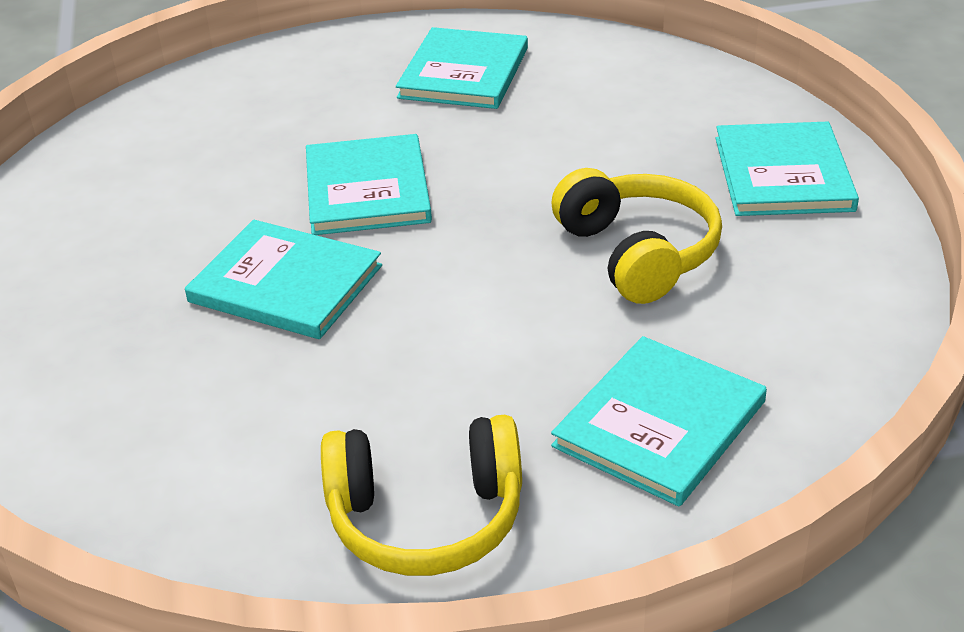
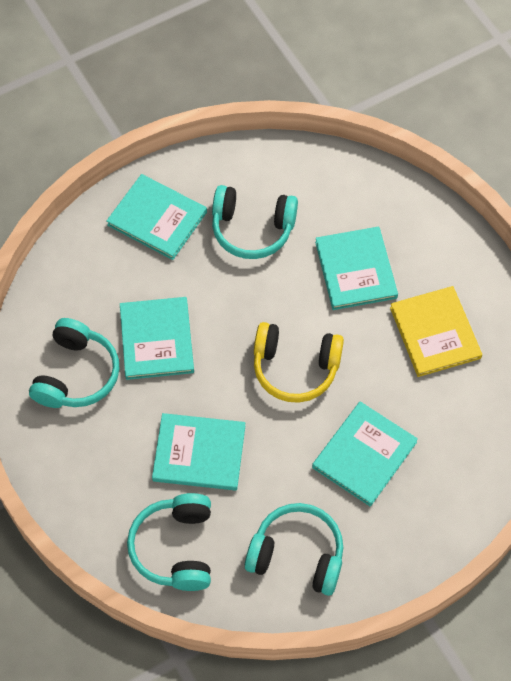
turquoise headphones: none = 0 -> [29,318,120,408] [127,493,211,591] [212,185,298,259] [245,503,343,596] = 4
yellow book: none = 0 -> [390,286,482,377] = 1
yellow headphones: [321,415,522,576] [551,168,722,304] = 2 -> [254,322,344,403] = 1

